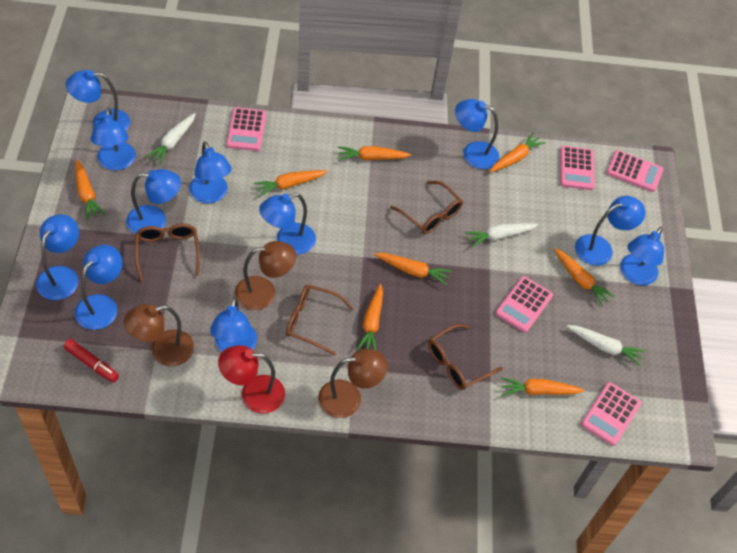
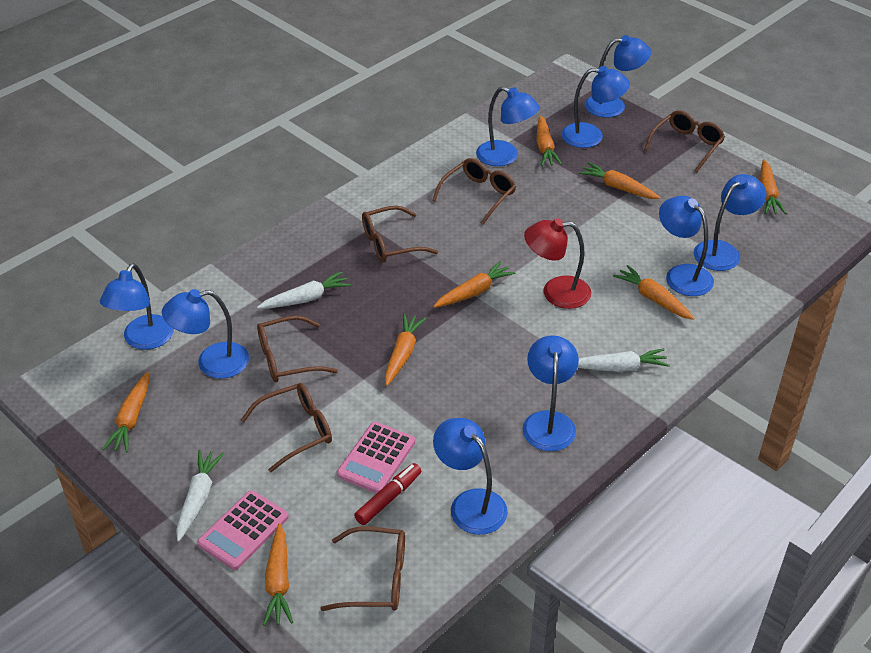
blue lamp: [36,214,79,300] [66,70,130,130] [75,245,122,330] [91,108,136,170] [126,169,181,234] [189,141,232,203] [210,297,257,352] [259,193,316,255] [455,99,499,169] [575,196,645,266] [620,227,664,286] = 11 -> [100,263,174,350] [162,289,249,379] [433,418,508,535] [476,86,540,166] [522,335,579,451] [561,66,630,148] [585,35,651,118] [659,196,714,296] [694,174,767,271] = 9
brown glasses: [135,224,200,281] [286,285,354,356] [390,181,463,234] [428,324,503,390] = 4 -> [241,383,332,472] [257,315,338,382] [320,526,405,611] [362,206,438,262] [432,158,516,224] [644,111,725,172] = 6
brown lamp: [124,304,194,366] [235,241,296,310] [318,349,388,418] = 3 -> none = 0
pink calculator: [226,107,266,151] [495,276,553,333] [560,146,595,190] [581,382,641,446] [606,150,664,192] = 5 -> [197,490,289,570] [337,422,415,494] = 2

